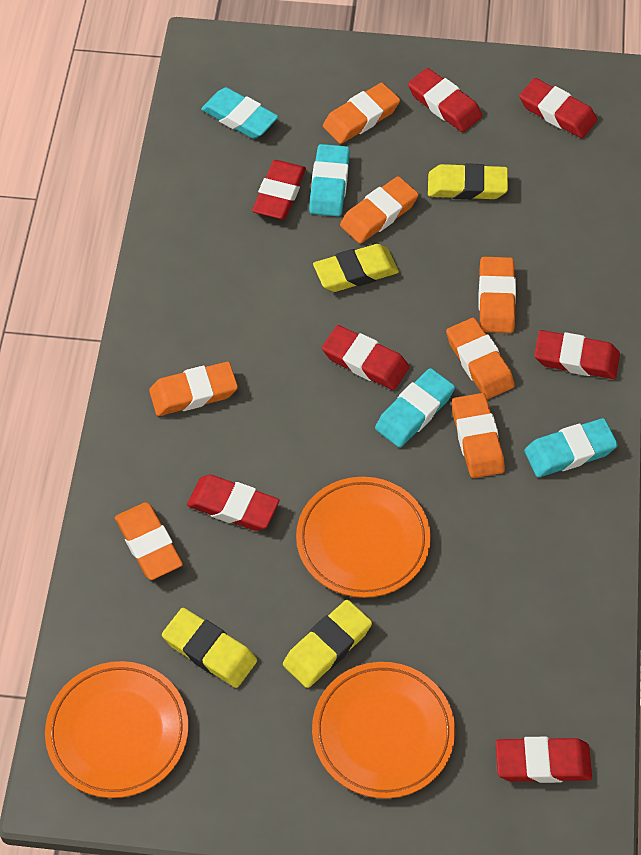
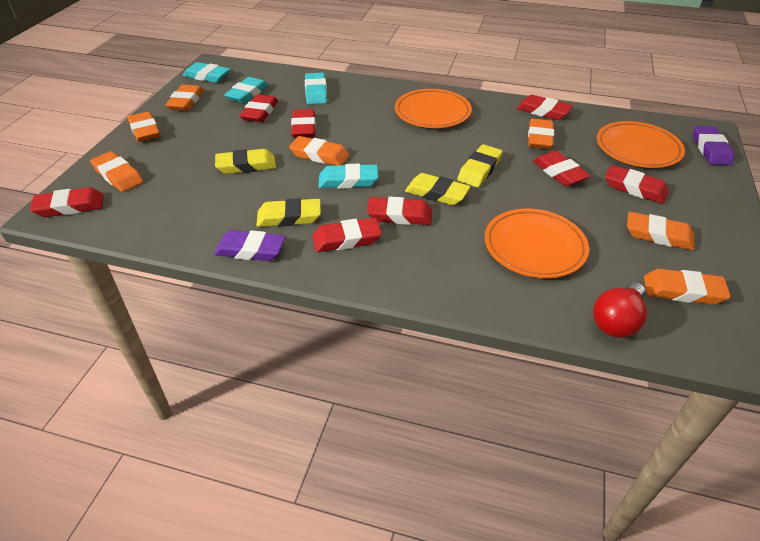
purple eraser: none = 0 -> [214,230,285,261] [693,126,734,165] = 2
red eraser: [187,475,279,531] [252,160,306,219] [322,325,409,390] [408,68,482,132] [495,737,592,783] [519,78,597,138] [534,330,620,379] = 7 -> [30,187,104,217] [240,94,278,122] [291,109,316,138] [312,218,382,252] [367,197,432,225] [516,95,573,120] [533,151,591,186] [605,165,669,204] = 8
red light bulb: none = 0 -> [593,282,647,338] = 1

